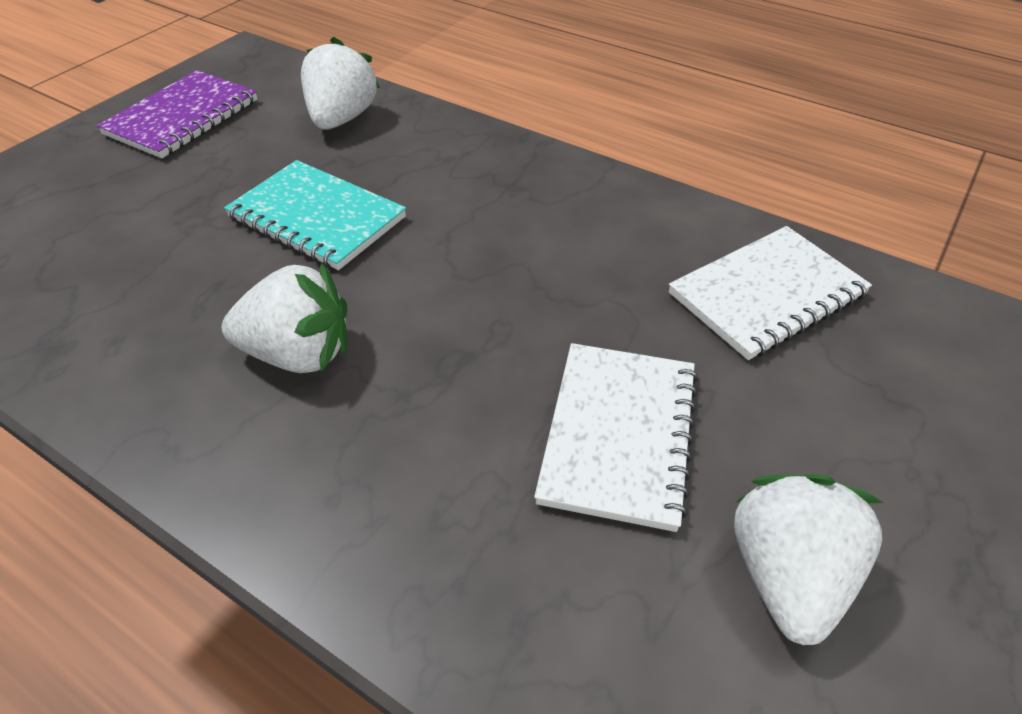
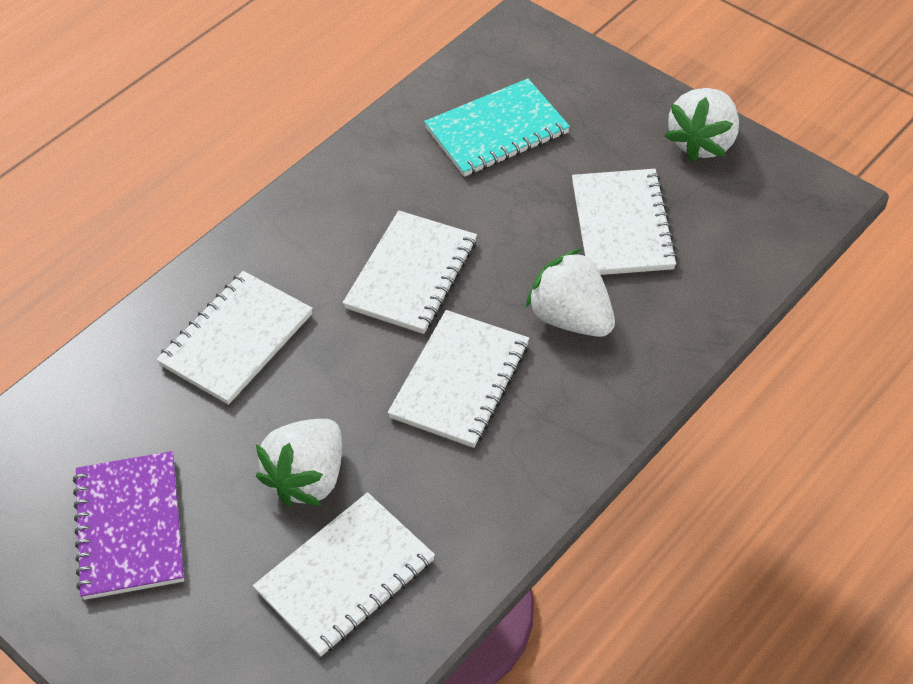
white notebook: [534,343,698,532] [669,226,872,360] = 2 -> [156,271,313,405] [253,492,435,657] [343,211,477,334] [388,310,529,448] [572,169,678,275] = 5

